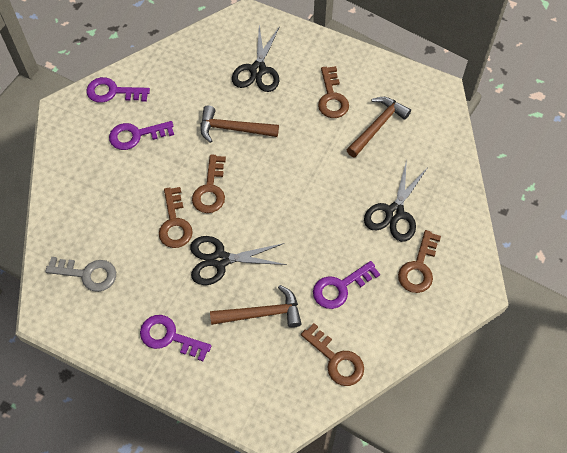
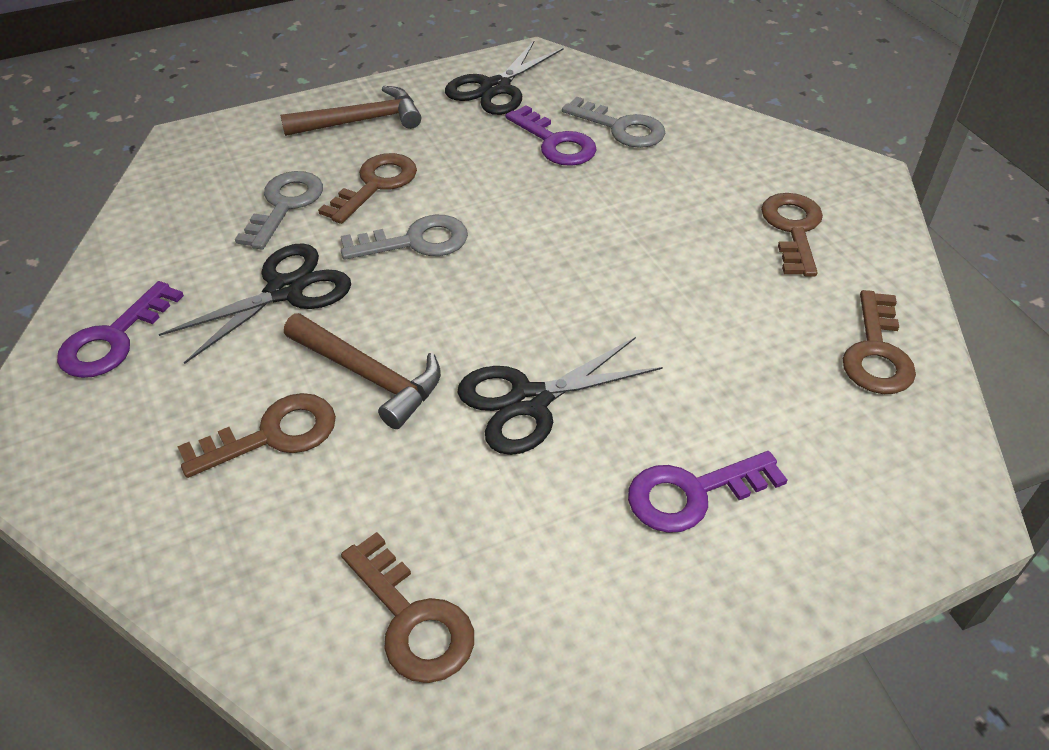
brown hammer: [200,105,279,143] [210,285,302,328] [346,97,411,157] = 3 -> [280,86,421,136] [284,313,441,429] = 2
grey key: [45,257,116,292] = 1 -> [235,171,323,250] [341,215,468,260] [562,97,665,148] = 3
purple key: [86,77,150,103] [109,121,174,150] [140,315,211,361] [313,261,380,309] = 4 -> [57,281,184,378] [505,105,597,166] [628,451,787,533] = 3

